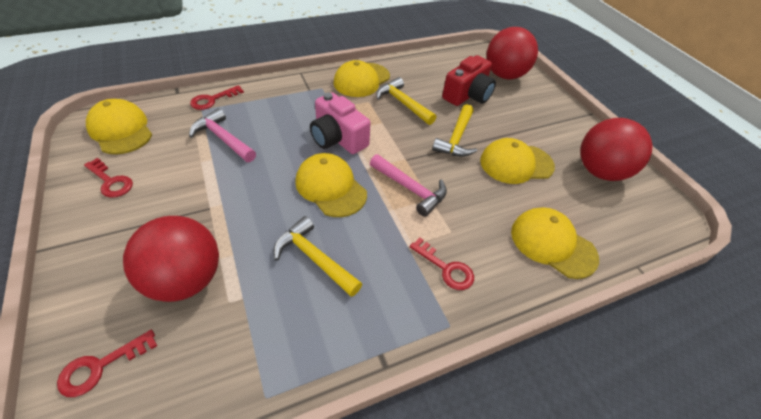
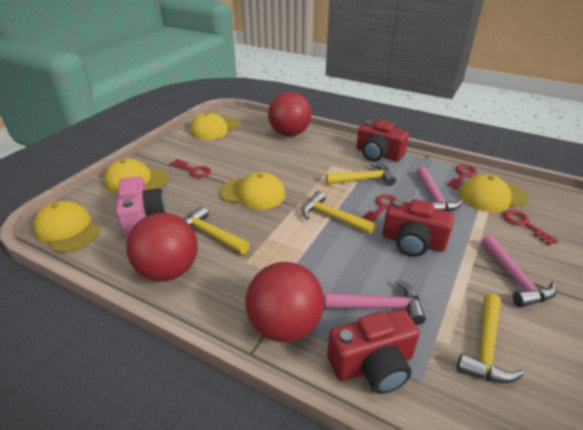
pink hammer: [189,108,256,162] [370,154,447,217] = 2 -> [325,279,426,325] [416,166,463,212] [481,235,557,308] = 3
red camera: [442,55,496,106] = 1 -> [327,309,420,394] [357,120,409,161] [383,199,454,257] = 3
yellow hammer: [274,216,362,297] [376,77,436,125] [432,104,477,157] = 3 -> [184,206,250,254] [302,191,375,235] [325,162,396,186] [457,294,524,383] = 4

